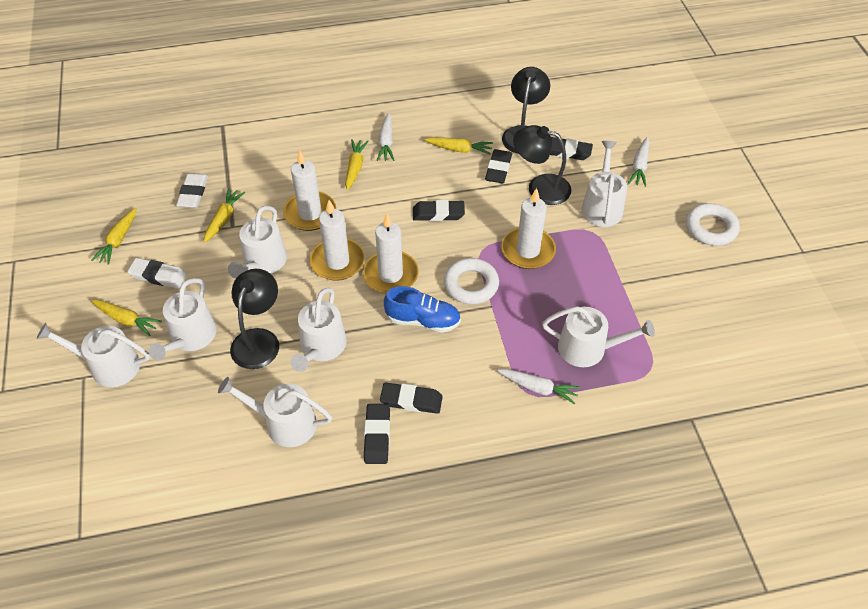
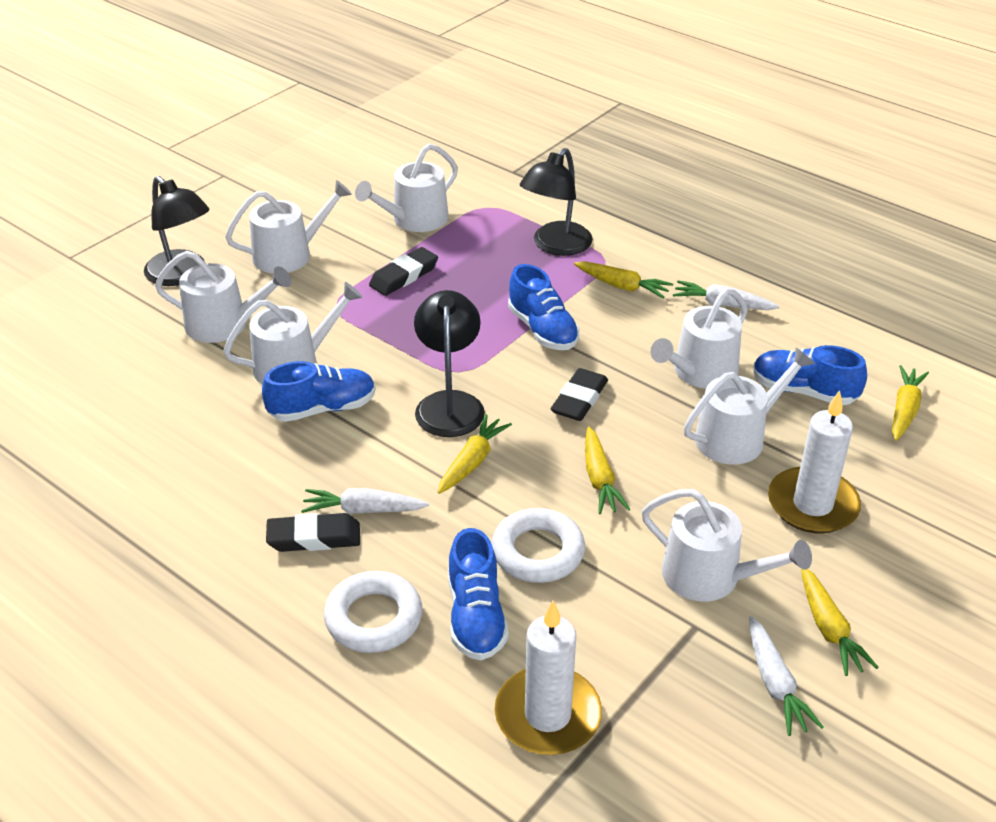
black eraser: [364,404,390,464] [380,383,443,414] [413,200,465,221] [485,149,512,183] [550,137,593,160] = 5 -> [266,513,360,552] [369,247,438,296] [551,368,608,421] = 3
blue shoe: [384,286,461,332] = 1 -> [262,361,376,422] [448,528,509,661] [508,264,580,350] [753,345,867,405] = 4
white candle: [283,150,336,231] [310,200,365,281] [363,214,419,294] [501,188,556,269] = 4 -> [494,601,602,755] [768,390,861,534] = 2
white eraser: [127,258,187,288] [176,173,208,208] = 2 -> none = 0

